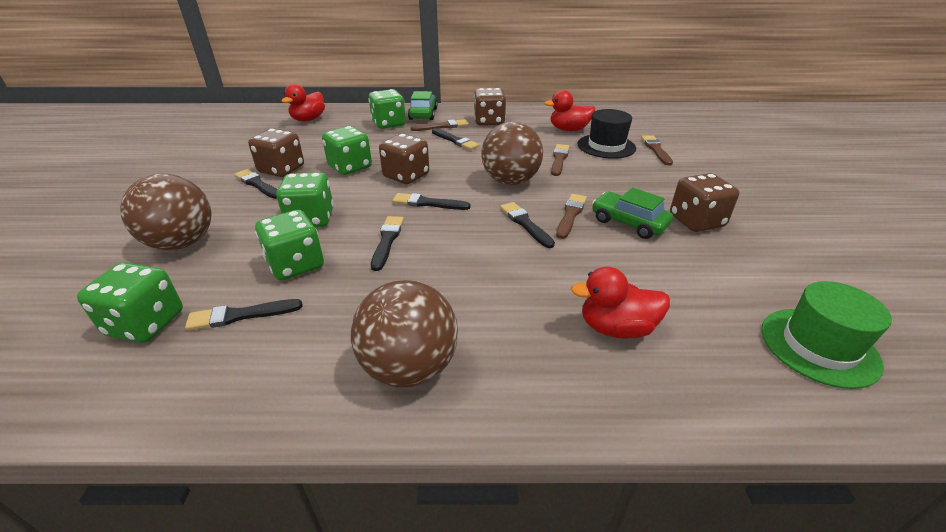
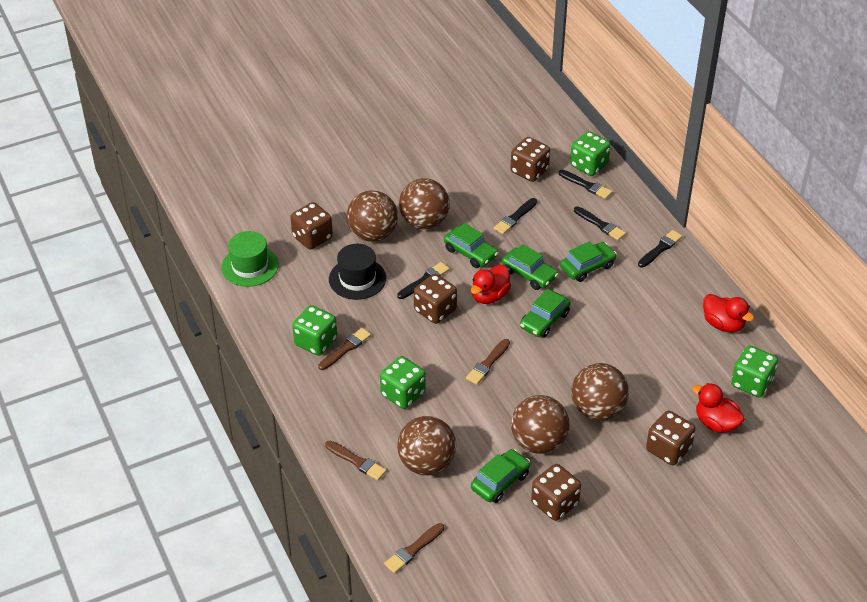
black brush: [185,299,303,331] [234,169,277,199] [371,216,404,271] [392,193,471,210] [432,128,479,150] [500,202,555,248] = 6 -> [398,262,450,299] [494,198,537,234] [559,169,612,199] [574,206,626,240] [638,230,682,268] = 5
brown ball: [120,174,211,250] [351,280,458,387] [481,122,543,185] = 3 -> [347,190,398,242] [397,416,457,475] [399,178,450,229] [511,395,570,454] [571,363,629,421] = 5
brown dice: [248,128,304,177] [379,134,429,184] [474,88,506,126] [670,173,739,232] = 4 -> [290,202,333,250] [414,274,457,324] [511,137,550,182] [531,464,581,521] [646,410,696,465] = 5
green car: [408,91,438,120] [592,187,673,239] = 2 -> [444,223,498,268] [471,449,530,503] [502,244,558,290] [520,289,571,338] [560,242,617,282] = 5
green dice: [77,262,183,343] [255,210,324,280] [276,172,334,227] [322,126,372,175] [369,89,406,129] = 5 -> [292,305,337,356] [380,356,426,409] [570,131,611,176] [731,345,778,397] = 4

